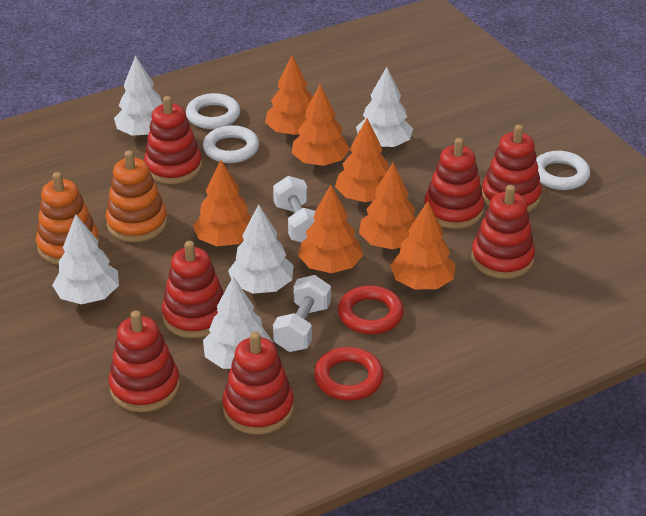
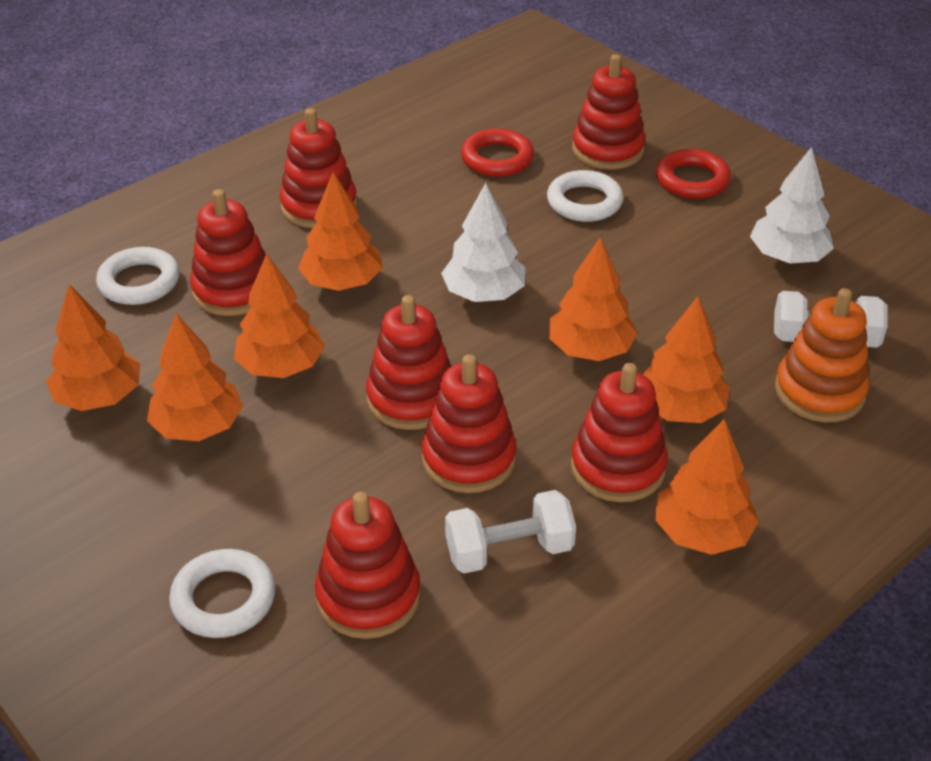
orange stacking toy: [36,172,100,265] [106,150,167,242] = 2 -> [775,288,869,422] = 1
white tree: [52,214,119,304] [114,56,163,137] [203,276,273,369] [228,204,294,294] [356,67,413,148] = 5 -> [441,183,526,302] [750,147,834,263] = 2

